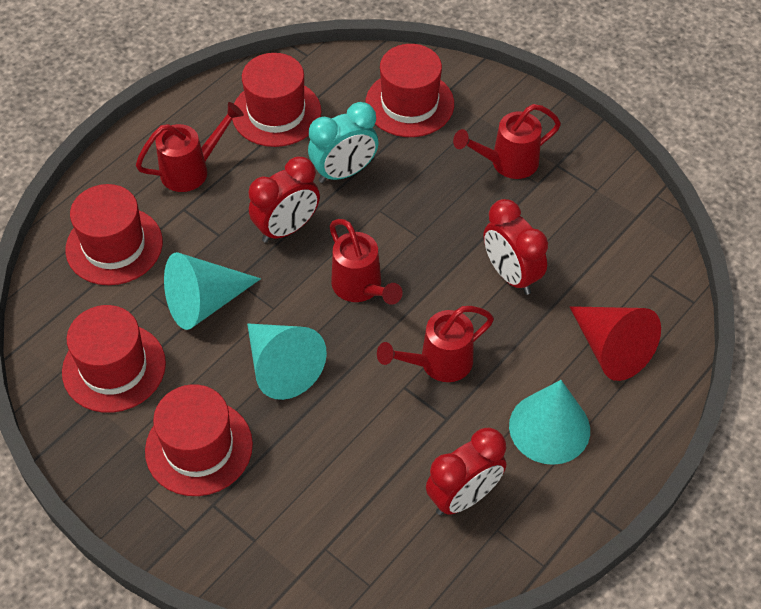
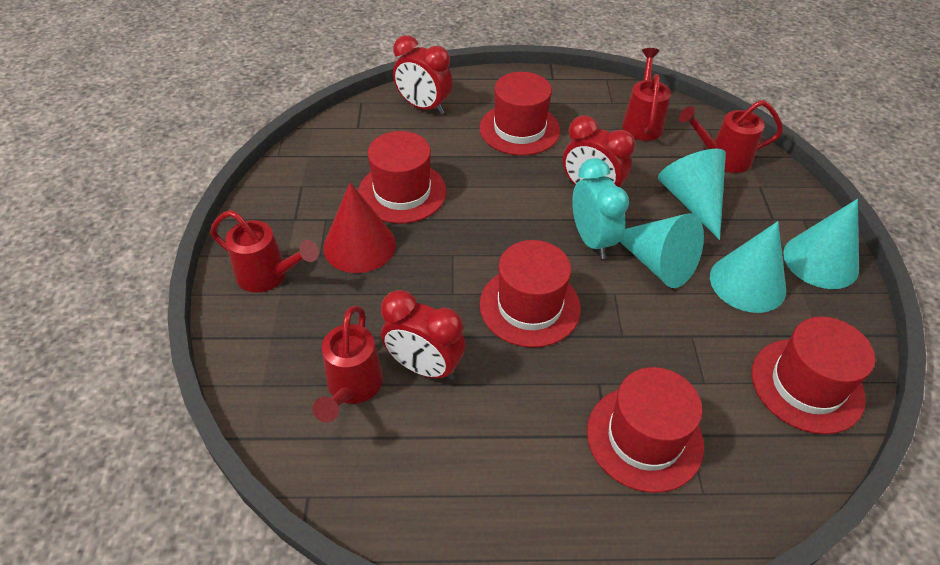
turquoise cone: [164,252,261,330] [247,323,327,400] [509,380,590,465] = 3 -> [620,213,704,288] [658,149,726,240] [710,221,786,313] [783,199,859,289] = 4

